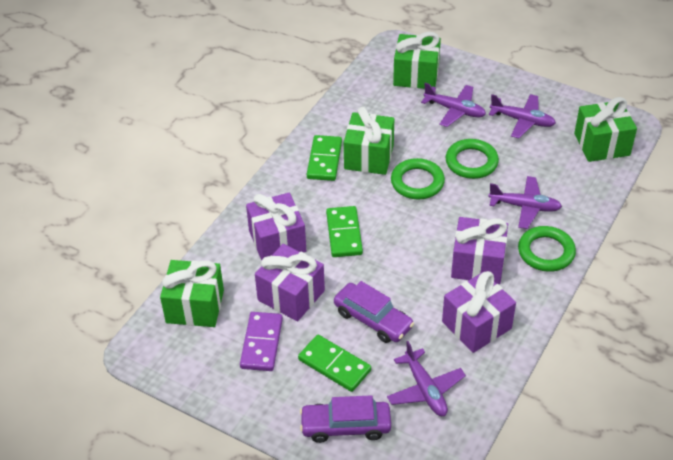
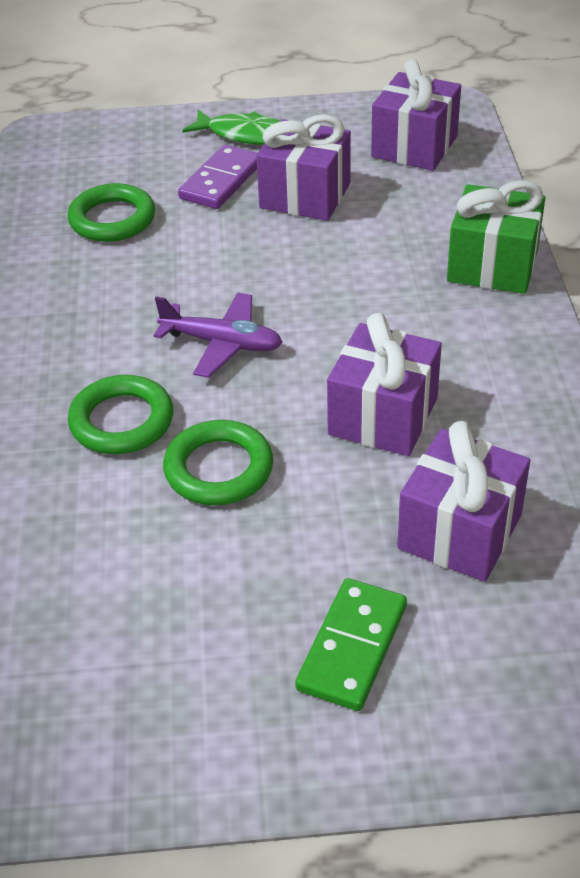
green domino: [298,335,371,392] [307,135,342,181] [326,206,363,257] = 3 -> [295,578,407,711] = 1
green fish: none = 0 -> [182,110,281,145] = 1
green gift: [160,260,224,327] [344,107,394,175] [393,32,441,89] [574,97,637,162] = 4 -> [447,180,545,294] = 1
purple car: [300,395,391,443] [334,281,414,343] = 2 -> none = 0
purple plane: [387,341,466,416] [421,83,486,127] [488,176,562,229] [489,94,556,138] = 4 -> [153,292,283,378] = 1

